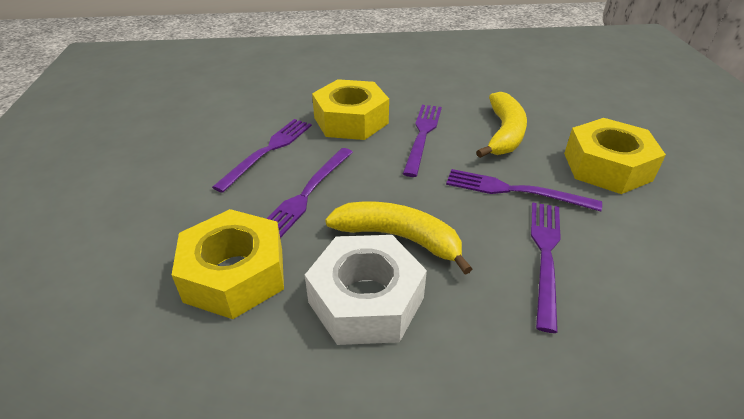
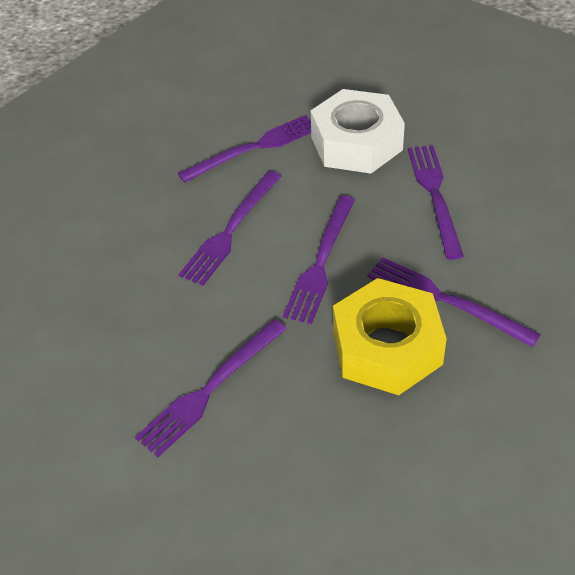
purple fork: [212,119,312,193] [267,148,353,238] [403,105,442,177] [446,169,602,212] [531,202,561,333] = 5 -> [135,319,287,457] [178,115,311,183] [178,171,281,286] [283,196,355,324] [367,257,541,347] [408,145,464,260] = 6
yellow banana: [325,202,472,274] [476,92,527,158] = 2 -> none = 0
yellow nut: [172,209,284,319] [312,79,389,140] [564,118,666,194] = 3 -> [333,278,447,395] = 1

